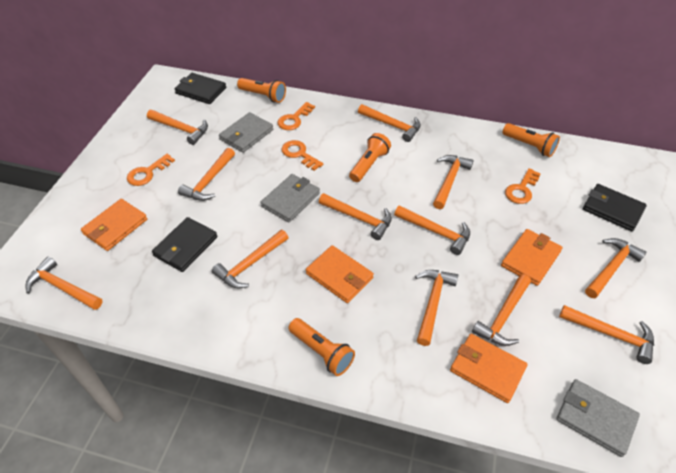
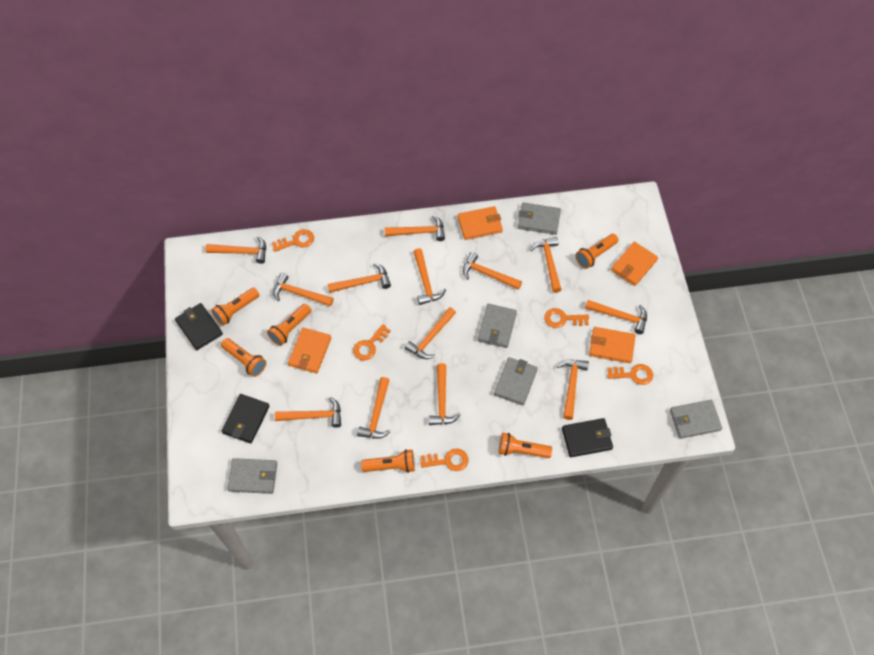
grey wallet: [219,112,273,153] [261,174,320,222] [556,379,640,457] = 3 -> [228,458,277,494] [478,304,517,348] [494,357,538,406] [518,202,561,235] [670,400,722,439] = 5
orange flashlight: [237,78,286,103] [288,318,355,376] [349,133,391,182] [503,123,560,157] = 4 -> [212,288,259,326] [221,338,266,377] [267,304,311,346] [361,449,415,473] [499,433,552,458] [575,234,618,269] = 6
orange hammer: [25,257,102,310] [147,110,208,145] [178,148,235,201] [212,230,289,288] [319,193,392,240] [358,104,421,142] [394,205,470,255] [415,270,458,346] [433,155,474,209] [472,274,531,346] [559,305,654,364] [585,238,647,298] = 12 -> [206,236,266,264] [273,273,334,307] [275,397,341,428] [328,263,391,293] [357,377,391,439] [385,215,445,241] [405,307,456,359] [413,248,446,305] [429,363,461,425] [463,252,522,290] [530,237,562,293] [556,360,589,420] [585,300,647,334] = 13
orange key: [127,154,175,186] [277,102,315,130] [282,140,323,171] [505,168,541,204] = 4 -> [272,229,314,252] [353,324,391,360] [421,448,468,471] [544,308,589,328] [607,364,653,385] = 5

